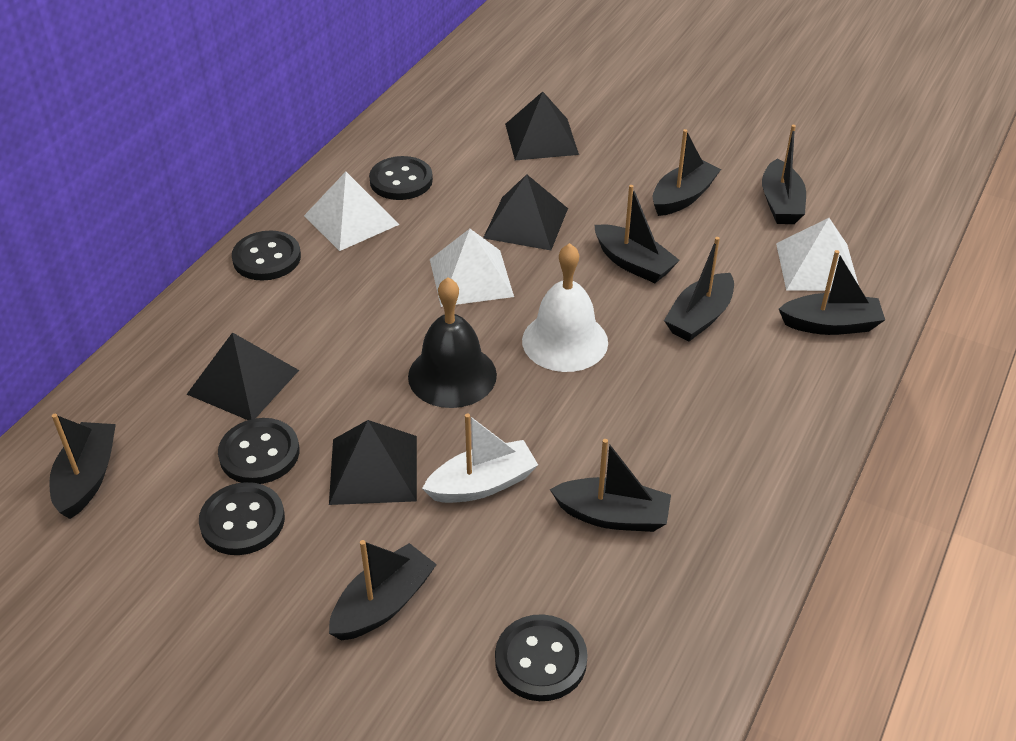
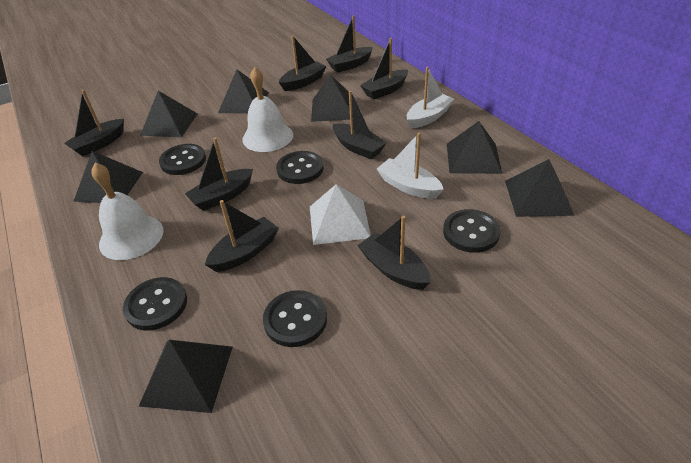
black bell: [408,277,497,408] = 1 -> none = 0
black pyramid: [187,332,299,420] [329,420,417,505] [483,174,568,250] [505,92,579,160] = 4 -> [73,151,143,203] [138,340,233,413] [140,91,198,137] [218,70,269,114] [311,75,354,122] [447,121,502,174] [505,159,575,217] = 7
white bell: [522,243,608,372] = 1 -> [91,163,163,260] [242,67,293,152] = 2
white boat: [422,413,538,503] = 1 -> [377,132,444,199] [407,67,454,129] = 2
white pyramid: [304,172,399,251] [430,229,514,307] [776,218,858,291] = 3 -> [310,184,371,245] = 1

